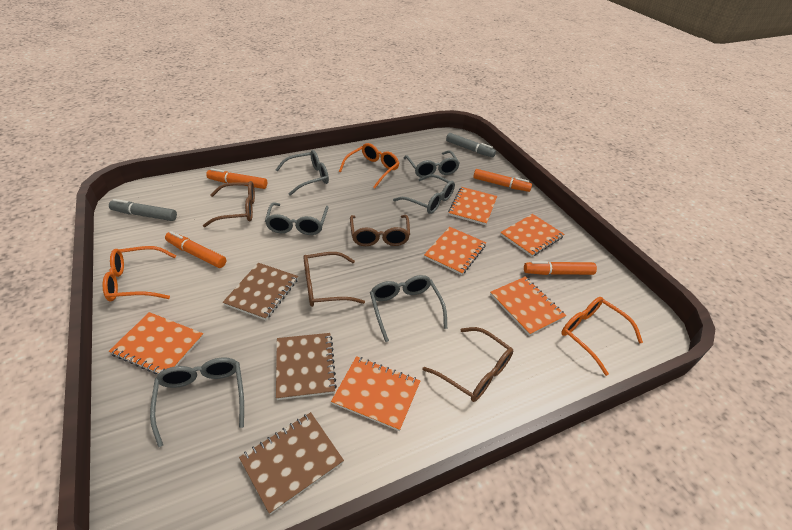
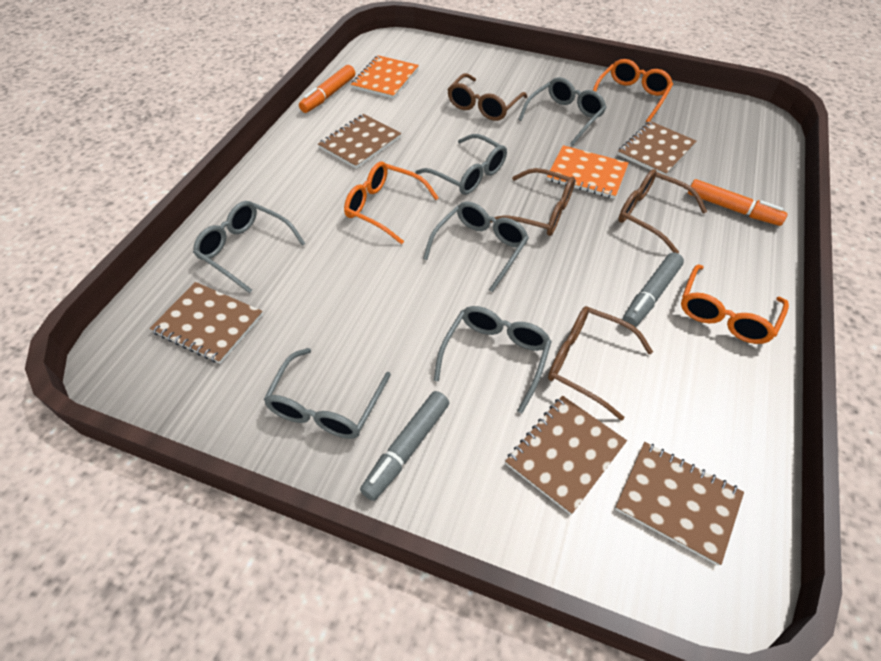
brown notebook: [223,263,298,320] [239,412,344,515] [276,333,337,400] = 3 -> [150,282,263,364] [318,114,401,169] [505,396,627,515] [615,442,744,566] [618,121,697,175] = 5
orange marker: [165,231,226,268] [206,168,267,189] [473,169,532,192] [524,261,597,275] = 4 -> [299,65,355,113] [688,179,787,226] = 2
orange notebook: [109,312,204,374] [331,356,420,431] [424,227,486,275] [448,187,497,225] [490,277,566,336] [500,214,564,257] = 6 -> [351,55,419,99] [547,145,629,199] = 2

